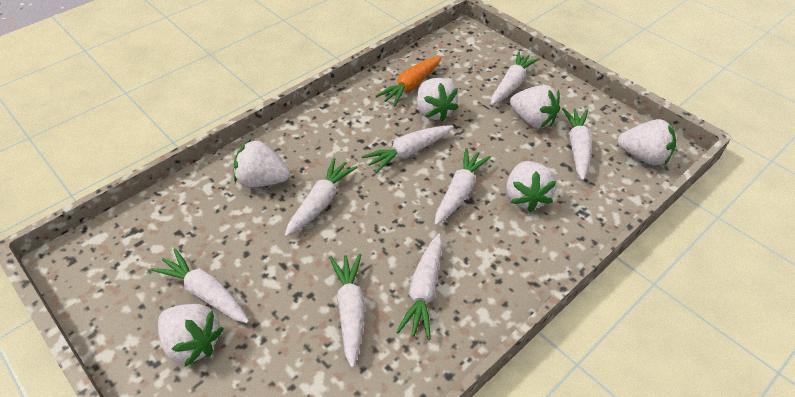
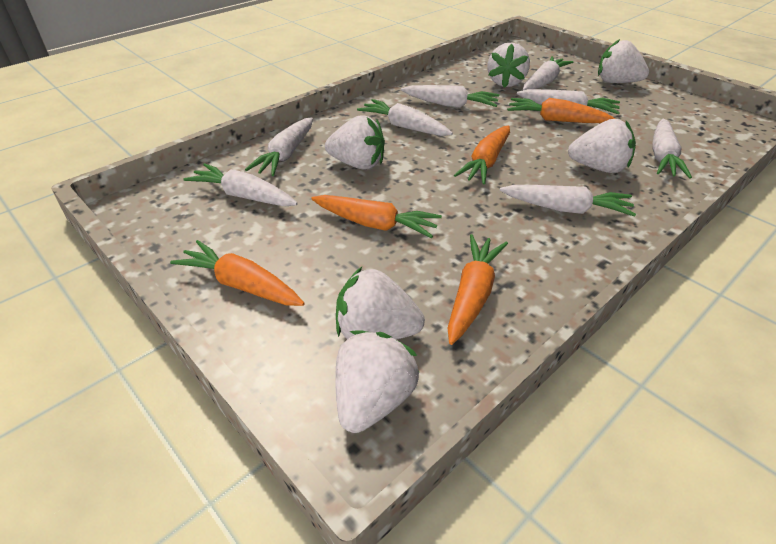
orange carrot: [376,56,442,106] = 1 -> [170,240,305,306] [311,195,442,238] [448,234,508,345] [454,125,510,184] [507,98,616,123] = 5

